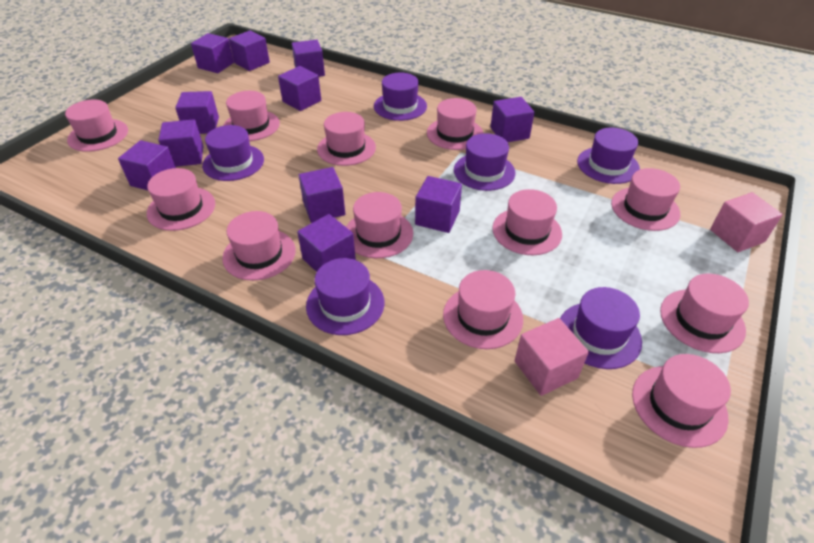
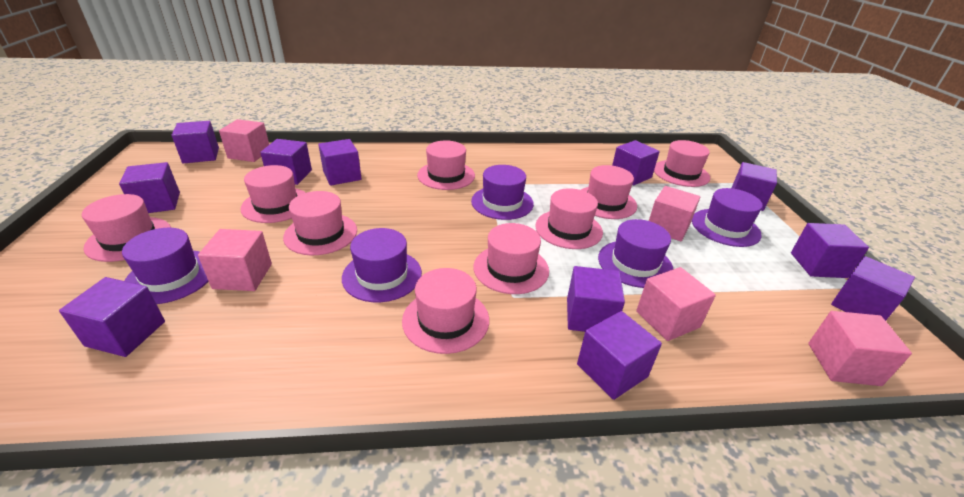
pink cube: [515,318,589,396] [710,192,783,252] = 2 -> [198,229,272,291] [219,119,269,162] [636,267,716,341] [649,186,700,241] [808,311,912,386] = 5
pink hat: [65,100,128,152] [147,168,215,231] [222,211,296,281] [223,91,280,141] [317,112,376,166] [346,192,413,258] [427,98,483,150] [443,270,523,349] [492,189,562,255] [611,168,680,231] [632,354,731,448] [660,274,749,353] = 12 -> [82,194,171,262] [240,165,306,223] [283,191,357,255] [402,268,489,354] [417,140,475,190] [473,223,549,294] [535,188,603,249] [581,165,637,219] [654,140,710,187] = 9
purple hat: [202,125,264,181] [306,258,384,335] [374,73,427,121] [454,133,516,191] [560,287,642,369] [577,128,640,184] = 6 -> [122,228,209,304] [342,228,422,302] [471,165,534,220] [598,219,673,288] [692,188,763,247] = 5

